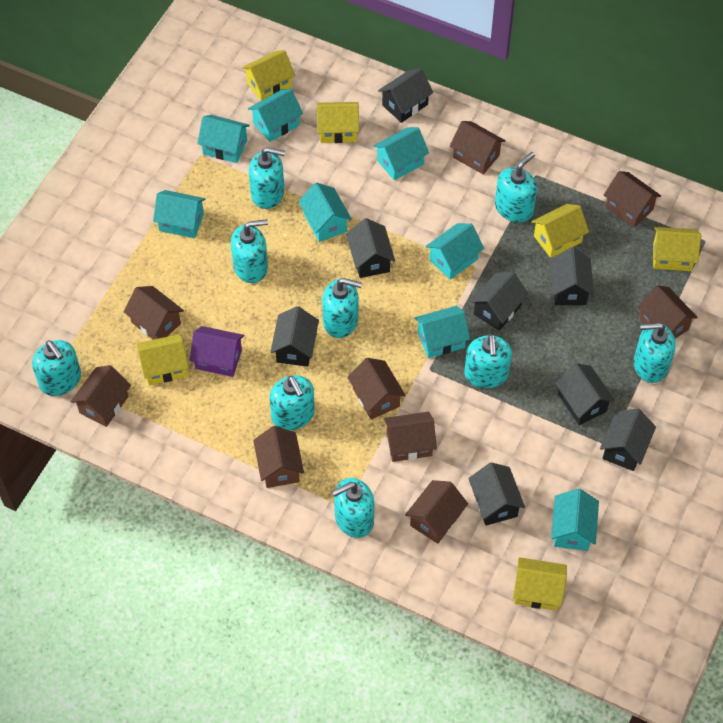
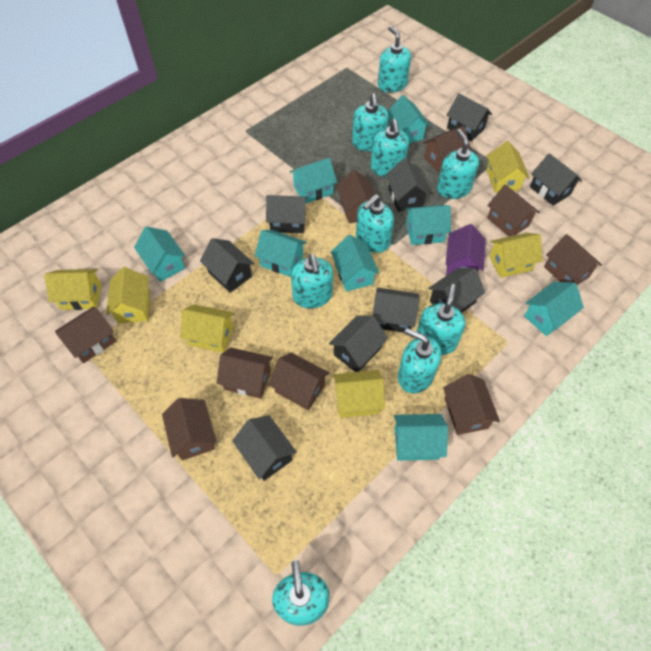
black house: [271,306,319,367] [346,218,395,278] [378,68,433,123] [468,462,525,526] [470,272,529,331] [550,247,594,305] [555,363,615,425] [600,408,656,471] = 8 -> [200,238,254,293] [232,415,297,481] [266,195,307,233] [329,315,388,372] [372,288,420,333] [386,158,430,212] [428,268,485,313] [446,94,492,141] [530,153,582,206] = 9

